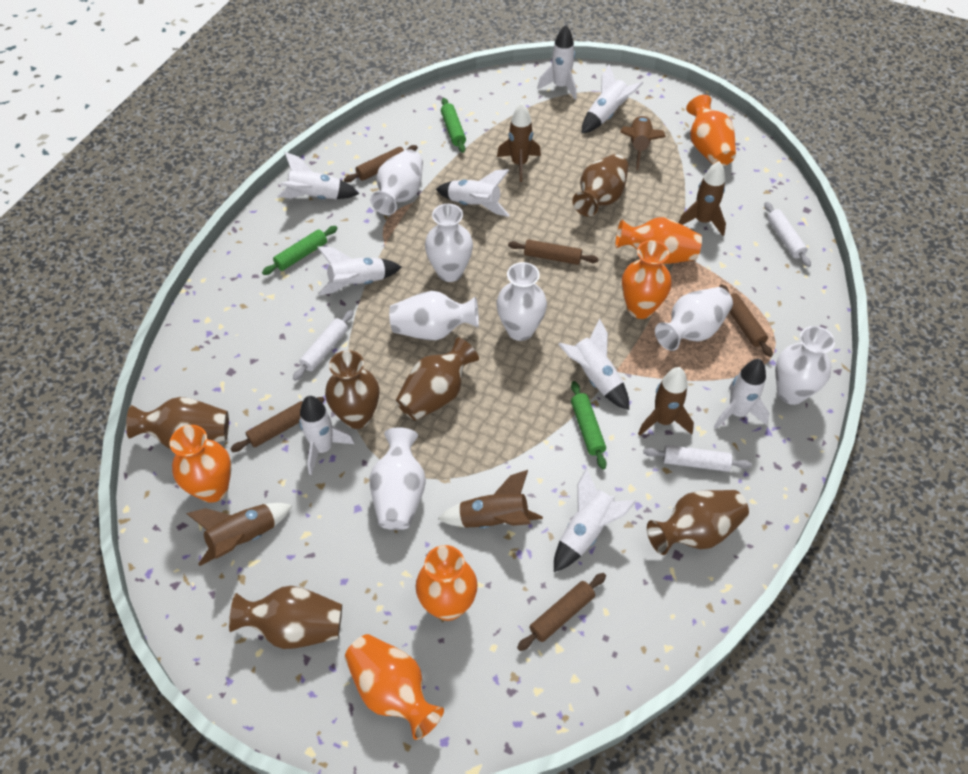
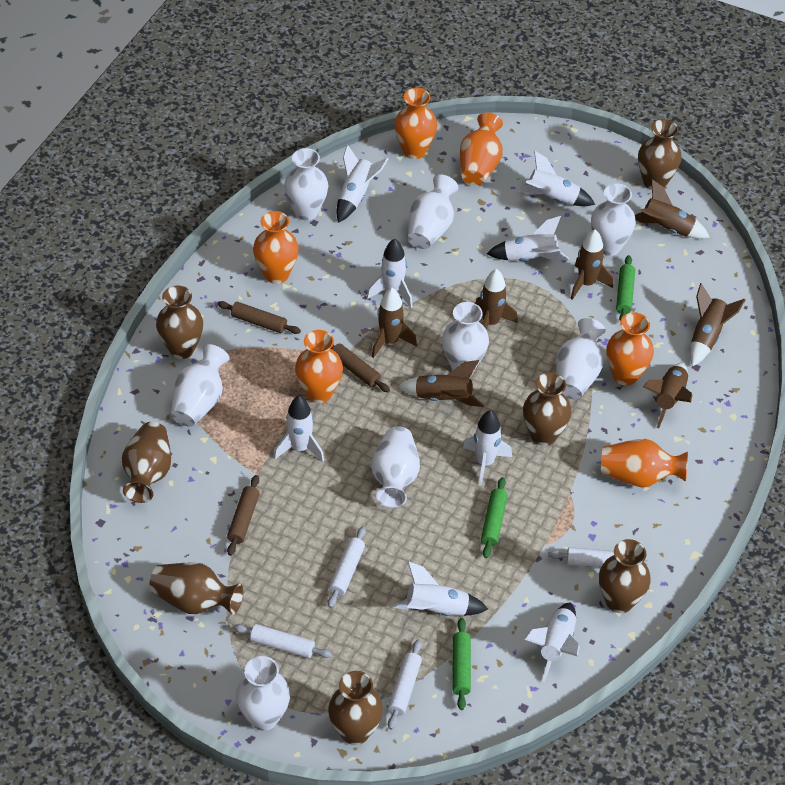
brown rocket: [186,503,292,566] [438,470,543,528] [497,103,541,182] [620,115,666,170] [638,367,694,436] [679,161,726,236] = 6 -> [372,288,417,358] [398,360,484,407] [475,269,518,329] [570,229,613,300] [635,179,710,239] [643,363,692,428] [690,283,746,367] = 7
brown rolling pin: [230,397,325,452] [344,145,418,182] [508,239,599,265] [517,573,606,651] [719,284,773,357] = 5 -> [217,301,301,334] [227,475,260,556] [331,343,390,392] = 3
brown vase: [126,397,229,449] [229,586,342,649] [325,350,379,429] [396,337,479,421] [572,154,629,217] [647,490,749,555] = 6 -> [122,422,171,503] [149,562,243,615] [156,286,203,359] [328,671,383,745] [523,372,571,446] [599,539,651,613] [638,119,682,190] = 7
white rocket: [277,152,359,199] [299,396,355,475] [317,246,401,296] [436,169,510,217] [538,25,576,99] [554,468,637,572] [558,318,629,410] [581,64,643,134] [714,359,770,429] = 9 -> [274,396,324,462] [336,145,388,223] [367,239,413,308] [392,561,488,616] [463,410,512,486] [486,216,569,261] [516,151,595,206] [524,603,580,682] = 8
white rolling pin: [293,310,354,381] [643,445,752,472] [764,202,811,267] = 3 -> [233,624,332,658] [328,526,366,608] [388,639,422,730] [548,547,648,568] = 4
white vase: [369,427,426,530] [370,149,423,215] [389,291,479,340] [425,204,473,282] [496,262,547,341] [655,287,733,351] [775,326,835,405] = 7 -> [170,344,230,427] [236,656,290,731] [284,148,328,220] [371,426,420,508] [408,175,458,249] [442,302,489,372] [556,318,606,399] [591,183,636,256] = 8

